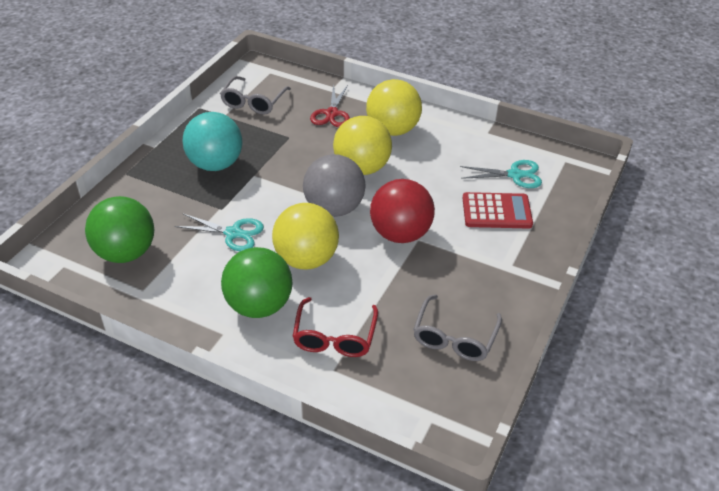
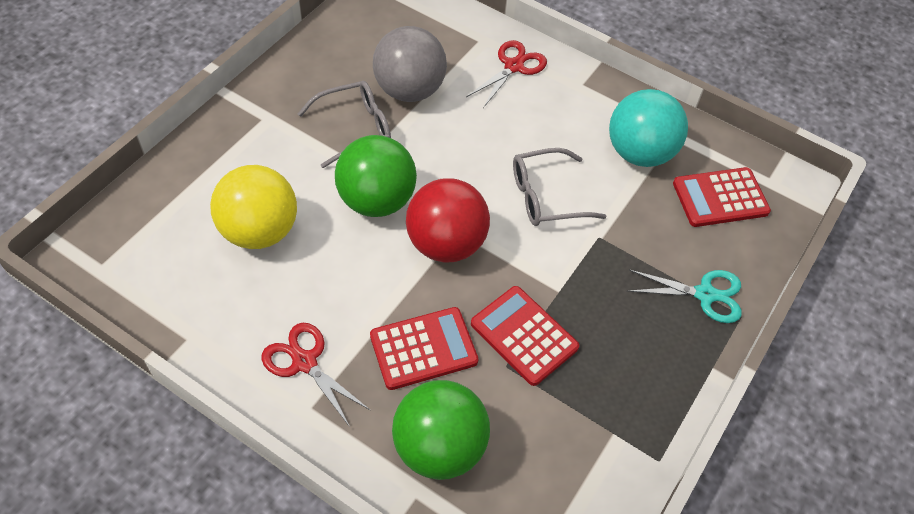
red calculator: [462,192,533,229] = 1 -> [370,307,478,390] [471,286,579,386] [673,167,771,227] = 3
red glasses: [292,297,378,357] = 1 -> none = 0
red scissors: [310,85,350,127] = 1 -> [261,323,370,427] [466,40,547,108] = 2
turquoise scissors: [175,213,264,251] [460,160,542,188] = 2 -> [629,270,742,323] = 1
yellow ball: [272,203,339,270] [333,116,392,175] [366,79,422,136] = 3 -> [210,165,297,249] = 1

